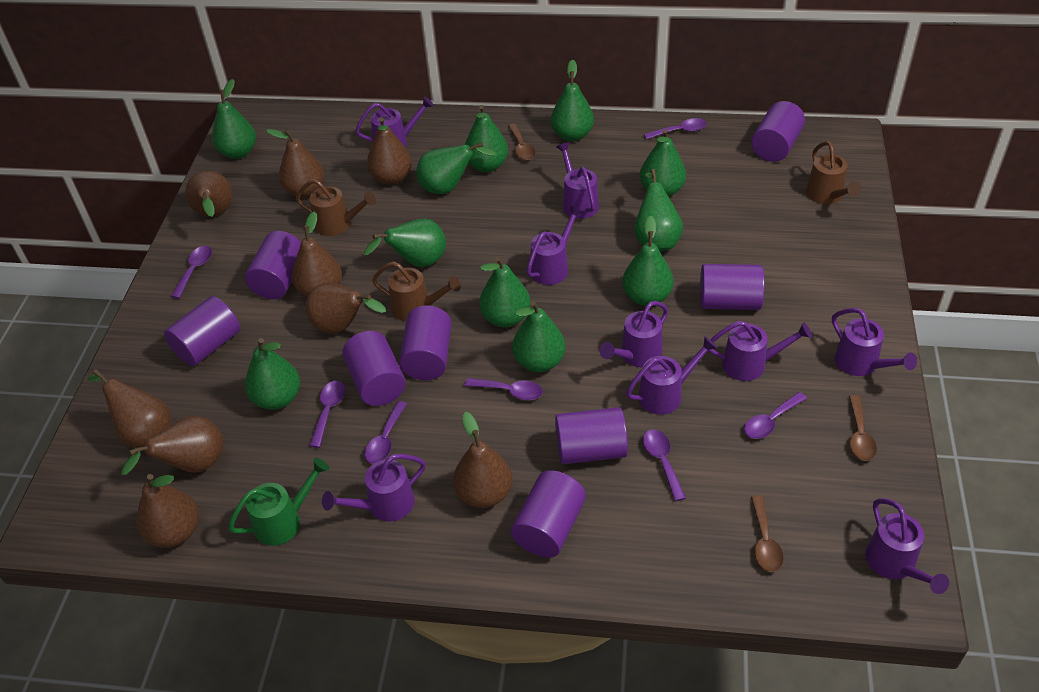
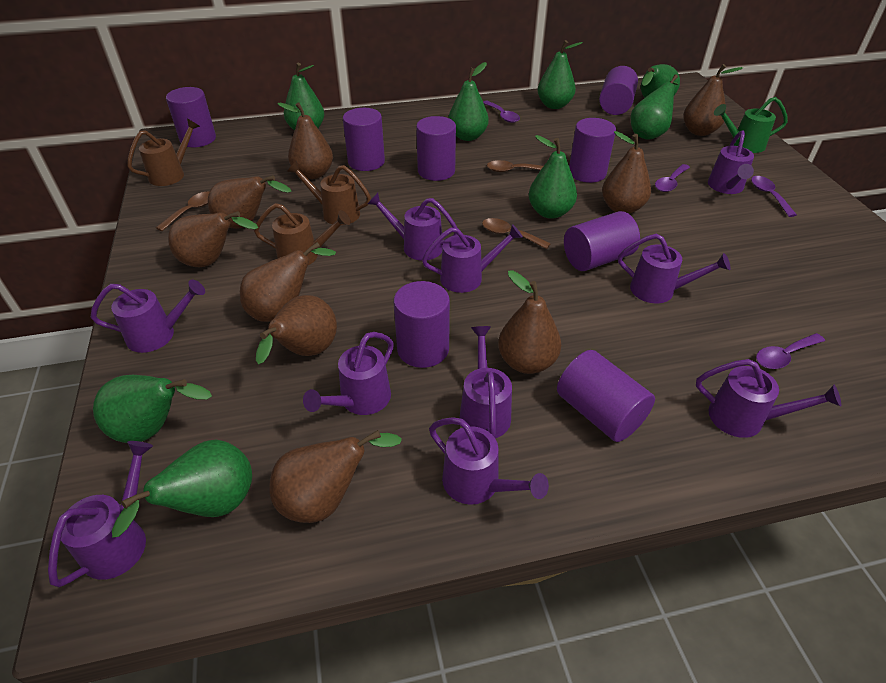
green pear: [212,79,256,159] [245,338,300,410] [364,218,446,267] [416,142,496,194] [465,105,508,172] [479,257,531,327] [512,301,566,372] [551,60,594,141] [622,215,674,306] [634,169,683,251] [640,129,686,197] = 11 -> [93,375,212,443] [112,440,252,538] [284,63,324,131] [448,62,489,141] [529,135,577,219] [538,40,583,109] [631,75,679,140] [641,64,680,98] = 8
purple spoon: [171,246,212,299] [309,381,345,448] [365,401,407,464] [465,378,543,400] [643,429,686,501] [644,118,707,140] [744,392,807,439] = 7 -> [483,101,520,123] [655,164,690,192] [751,176,797,217] [756,333,825,369] = 4
purple watering can: [322,454,426,521] [355,96,434,147] [526,206,583,285] [556,142,599,219] [599,301,668,368] [626,336,717,415] [708,321,812,381] [832,308,917,376] [865,498,949,594] = 9 -> [48,441,153,587] [91,280,205,353] [303,332,394,415] [368,192,457,261] [422,224,523,293] [429,417,549,505] [460,326,512,438] [618,234,730,303] [696,359,841,438] [708,130,754,194] = 10

